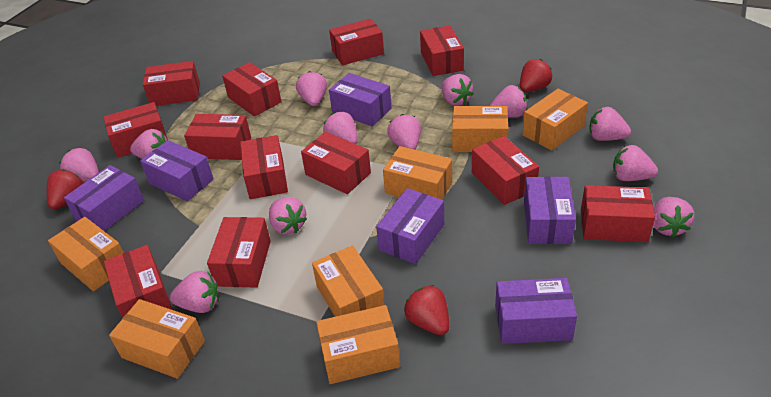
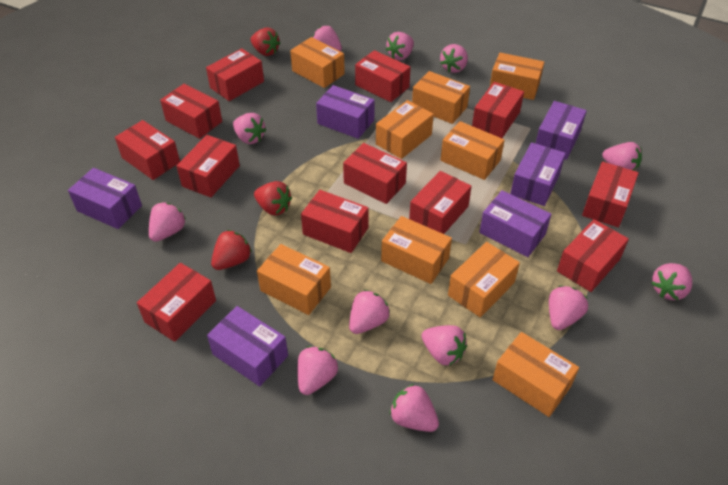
orange box: [48,217,124,291] [109,299,205,379] [312,245,385,317] [316,305,400,384] [383,146,452,200] [452,106,509,152] [523,89,588,151] = 7 -> [257,244,331,315] [290,37,345,88] [376,100,434,159] [381,216,452,284] [412,71,470,124] [441,121,505,180] [448,242,520,318] [490,53,544,100] [493,332,579,417] = 9

